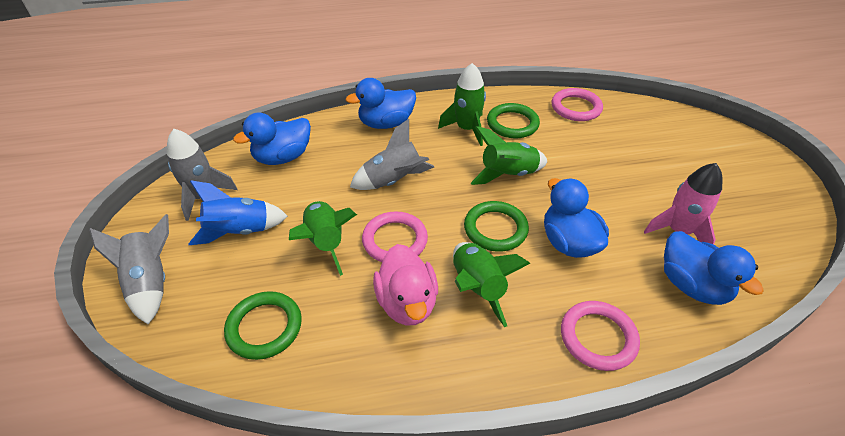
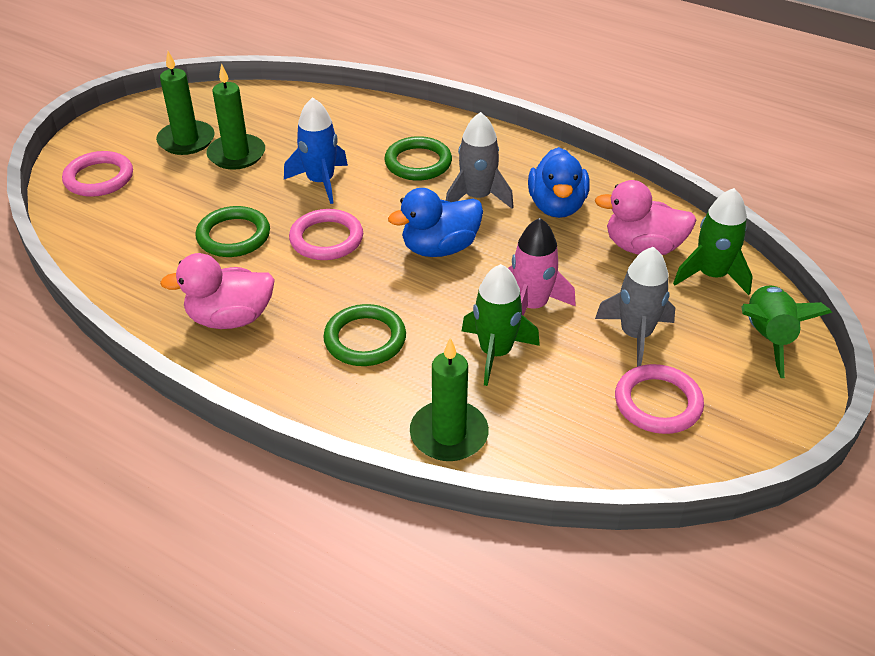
blue duck: [233,112,311,165] [346,78,416,129] [544,178,609,258] [664,231,764,305] = 4 -> [388,188,483,257] [528,147,589,218] = 2
green candle: none = 0 -> [156,51,215,155] [206,64,265,170] [410,337,489,461] = 3
green rocket: [289,201,357,276] [438,63,486,146] [453,242,531,327] [470,126,547,185] = 4 -> [462,264,540,386] [673,188,753,295] [741,285,832,378] = 3
grey rocket: [89,214,169,324] [167,129,238,221] [350,119,434,190] = 3 -> [446,112,514,209] [595,247,675,367] = 2
pink duck: [373,244,438,325] = 1 -> [160,253,275,329] [595,180,696,255] = 2

